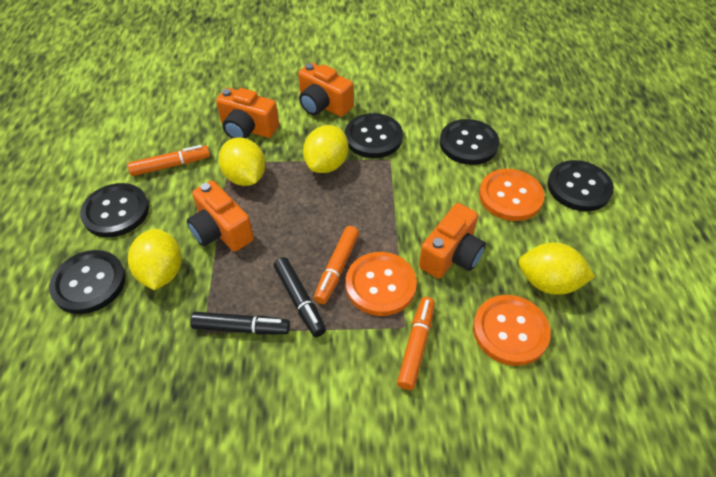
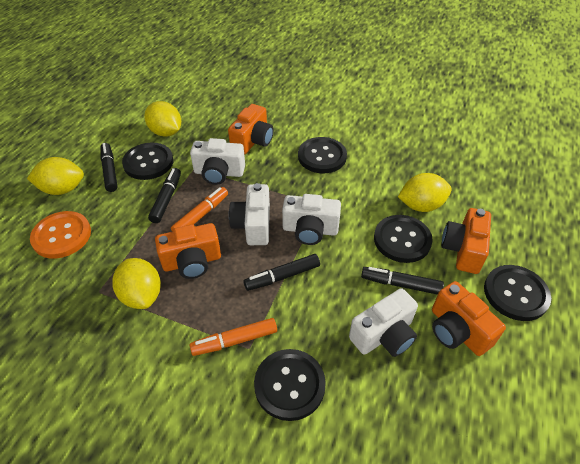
black marker: [190,312,290,335] [274,257,326,337] = 2 -> [100,143,118,192] [148,168,181,223] [243,254,320,291] [361,267,444,295] = 4
orange button: [345,252,417,316] [473,295,551,366] [479,169,544,221] = 3 -> [30,211,91,259] = 1
orange marker: [127,145,210,176] [314,226,359,304] [397,297,435,390] = 3 -> [171,187,228,232] [190,318,277,356] = 2
white camera: none = 0 -> [190,138,245,185] [229,183,270,245] [282,194,341,245] [349,288,418,357] = 4

